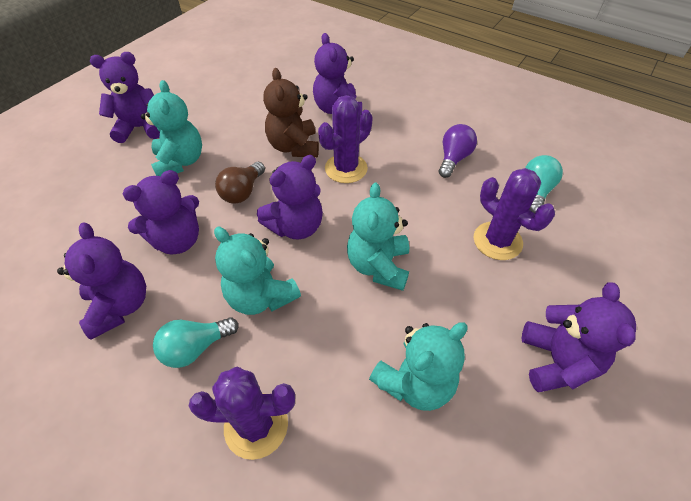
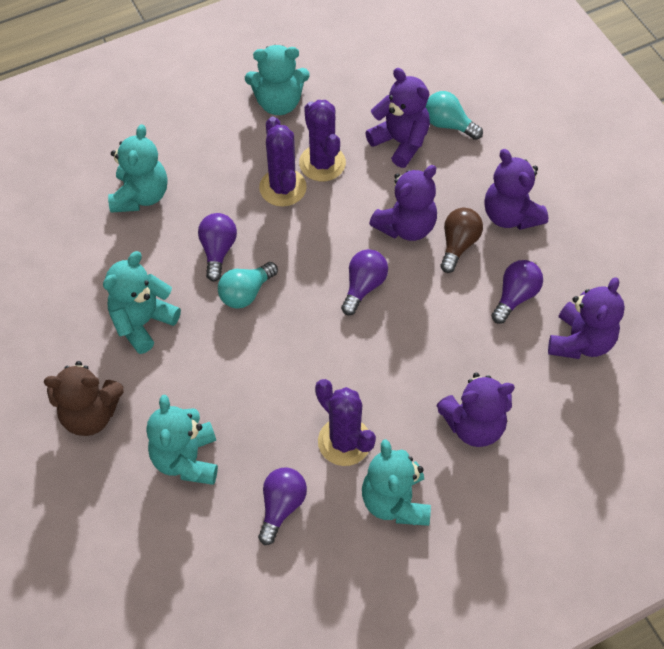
purple light bulb: [439,124,477,178] = 1 -> [198,213,237,282] [258,467,307,545] [341,249,388,315] [492,260,543,324] = 4
purple teddy bear: [57,222,146,340] [90,52,160,143] [123,170,199,254] [257,155,323,239] [313,33,362,114] [522,282,636,392] = 6 -> [365,68,430,168] [369,165,437,241] [437,373,515,447] [484,149,548,230] [548,277,625,359] = 5
turquoise teddy bear: [141,80,202,176] [214,227,301,315] [347,182,409,291] [369,323,468,411] = 4 -> [103,251,181,354] [108,124,167,213] [146,395,218,485] [245,45,310,115] [362,439,431,526] = 5

